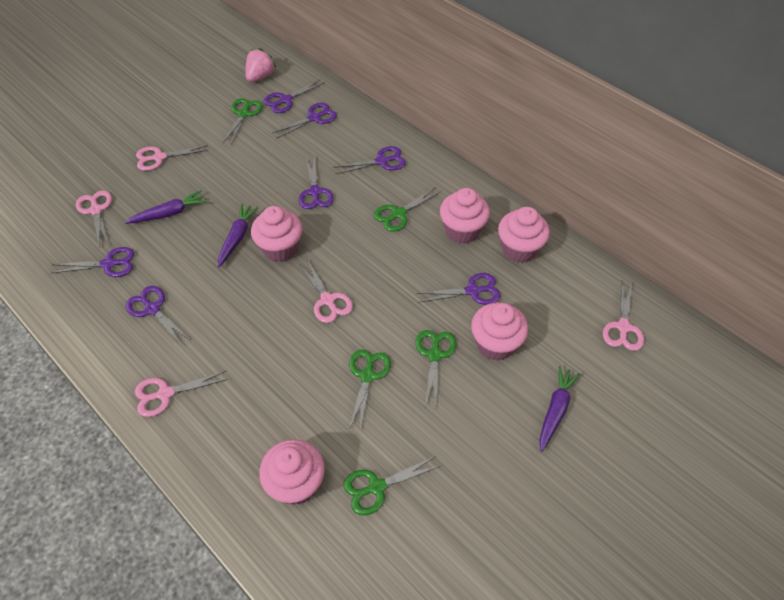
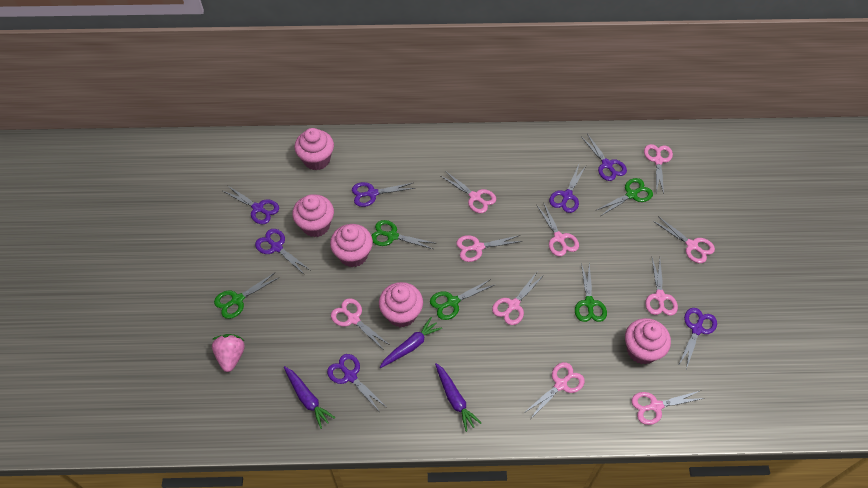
pink scissors: [76,191,112,246] [135,371,228,417] [136,145,209,171] [298,259,353,323] [603,283,644,351] = 5 -> [331,298,390,350] [441,171,496,213] [456,235,522,262] [492,272,544,325] [524,362,585,418] [537,202,579,256] [631,391,705,425] [644,144,673,194] [645,258,678,316] [653,216,715,263] = 10

